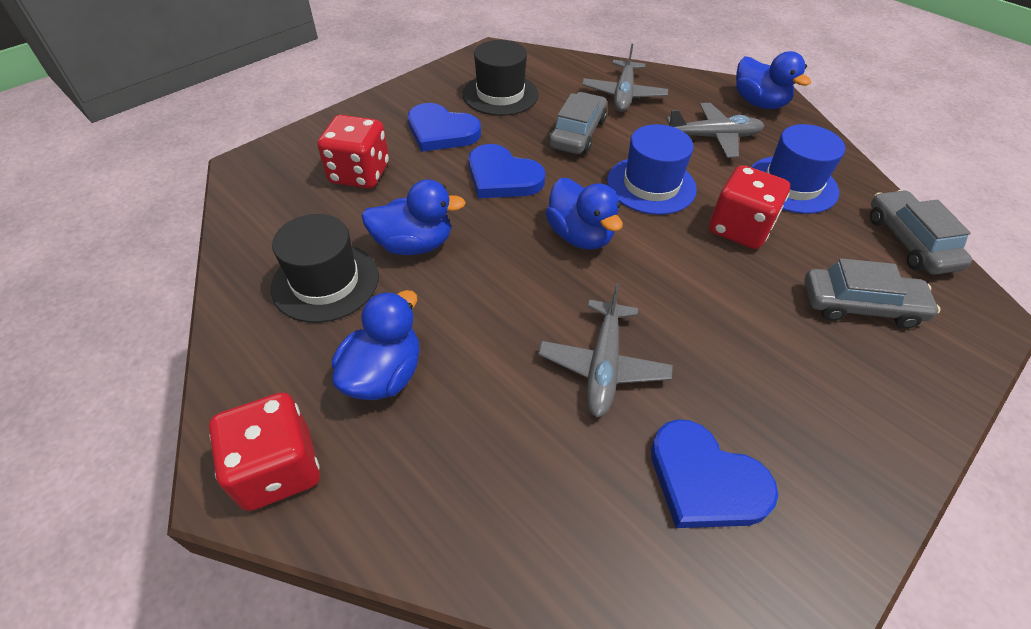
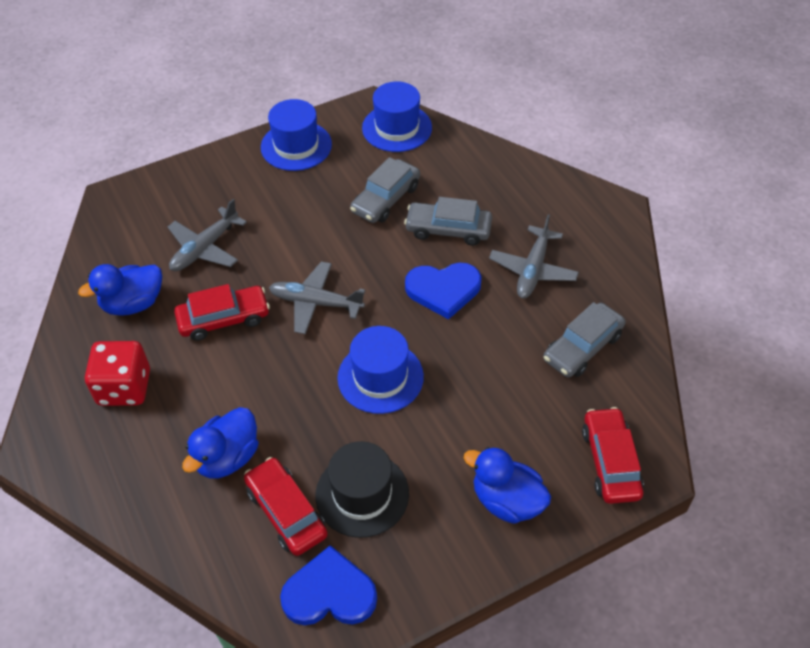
black hat: [271,214,379,323] [462,40,538,116] = 2 -> [315,441,409,538] = 1
blue duck: [332,290,420,400] [362,179,466,255] [545,178,623,250] [736,51,811,109] = 4 -> [78,264,162,316] [182,407,259,479] [464,447,551,524] = 3
blue hat: [607,124,697,215] [751,124,845,214] = 2 -> [261,99,332,171] [337,326,424,414] [362,81,432,152] = 3
blue heart: [408,103,481,152] [468,144,545,198] [651,419,778,528] = 3 -> [280,545,377,625] [405,263,482,320] = 2
red car: none = 0 -> [174,284,270,341] [244,457,327,556] [582,407,644,504] = 3
red dice: [209,393,320,511] [317,115,389,189] [709,165,790,249] = 3 -> [85,341,150,406] = 1

